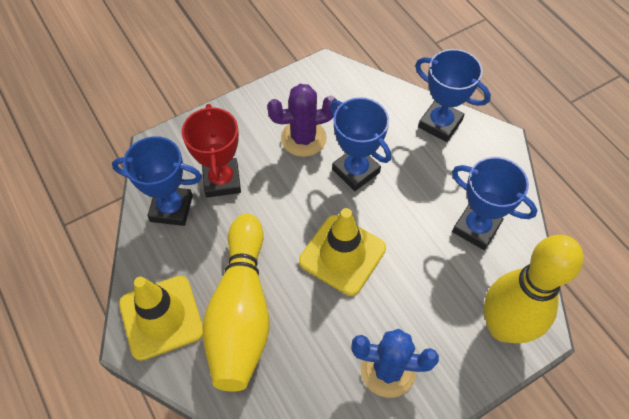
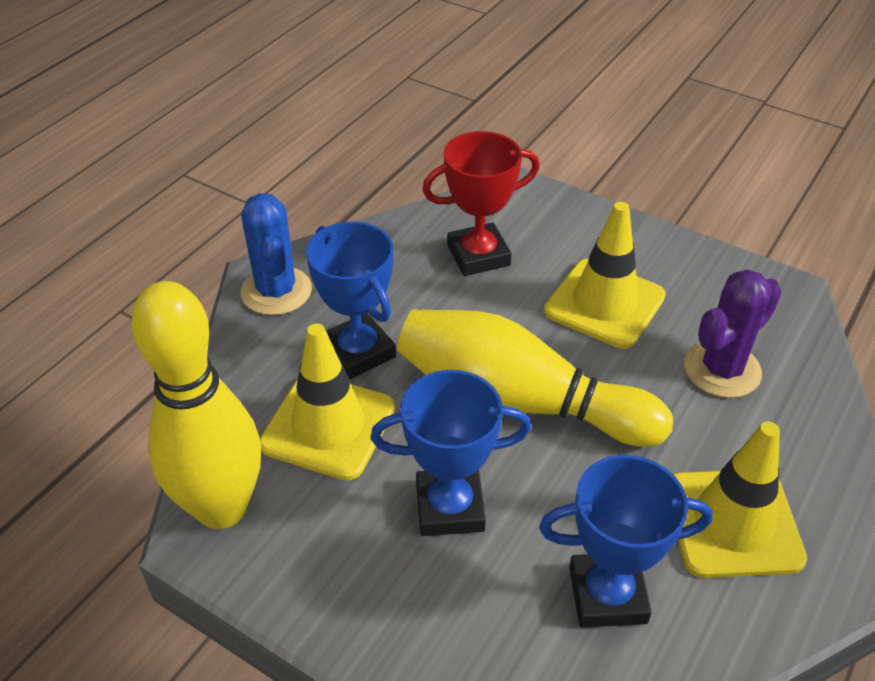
blue trophy: [112,136,202,226] [330,97,391,191] [415,49,491,142] [452,157,537,250] = 4 -> [306,222,396,380] [371,370,531,536] [539,455,713,628] = 3
yellow traffic cone: [119,276,203,361] [299,208,386,296] = 2 -> [260,323,395,481] [544,202,666,349] [673,422,807,578] = 3

